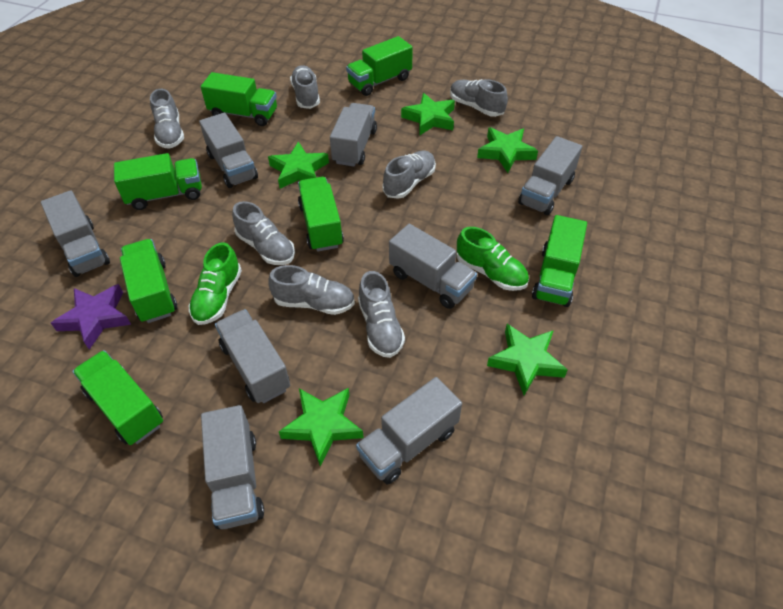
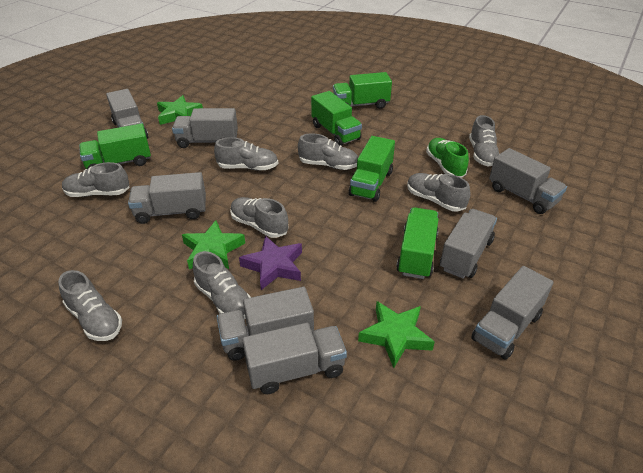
green shoe: [189,243,242,325] [457,227,529,291] = 2 -> [426,138,469,178] = 1
green star: [268,141,329,189] [279,388,364,467] [401,93,455,135] [477,127,538,173] [487,324,568,395] = 5 -> [157,95,203,125] [182,220,245,269] [358,301,435,368] = 3
green truck: [72,350,163,445] [114,153,202,210] [120,239,177,323] [201,72,277,126] [298,177,344,252] [346,36,413,96] [532,215,587,307] = 7 -> [79,124,151,169] [311,91,362,146] [333,72,392,109] [349,136,395,202] [396,207,439,279] = 5
grey shoe: [150,89,184,149] [232,201,295,265] [268,265,355,315] [290,65,320,109] [358,271,405,358] [383,151,436,199] [450,79,508,117] = 7 -> [58,270,122,341] [62,162,130,197] [193,251,251,319] [214,137,279,171] [230,197,289,238] [298,133,358,170] [407,173,470,212] [469,115,499,167] = 8

